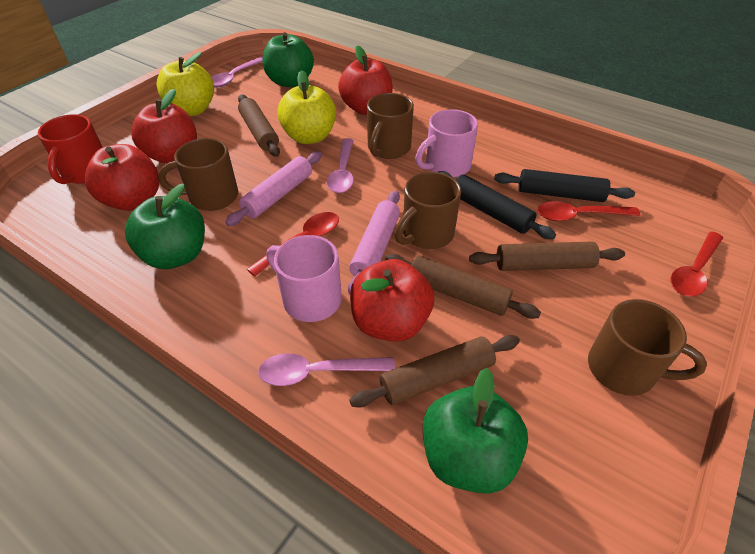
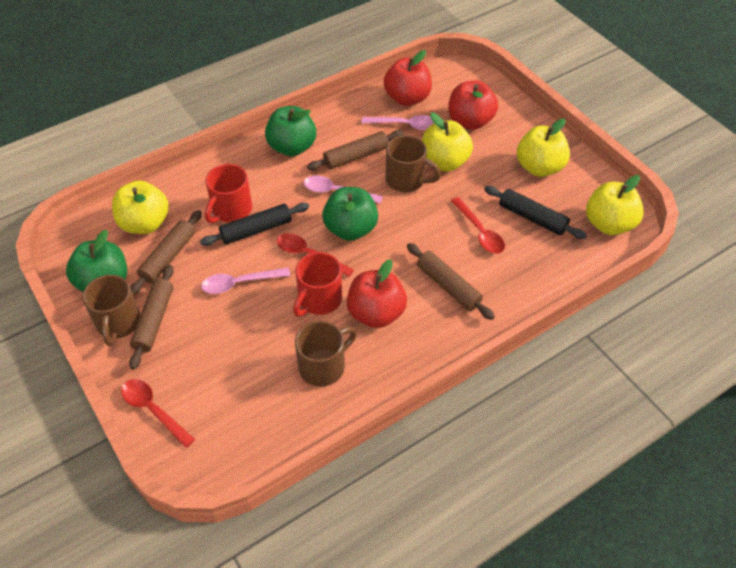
brown mug: [158,138,238,211] [367,93,414,159] [395,172,461,249] [588,299,707,396] = 4 -> [83,275,141,346] [295,321,357,387] [386,135,441,192] = 3
pink mug: [266,235,342,322] [415,109,478,178] = 2 -> none = 0
pink rolling pin: [225,151,322,226] [348,191,400,295] = 2 -> none = 0
red apple: [85,144,159,211] [131,89,197,164] [338,45,393,115] [350,259,434,342] = 4 -> [347,259,407,328] [384,50,432,106] [448,80,498,130] = 3
red mug: [38,114,103,184] = 1 -> [205,164,252,223] [293,252,342,317] = 2
yellow apple: [156,52,214,116] [277,70,336,144] = 2 -> [112,180,169,234] [422,112,473,171] [517,118,570,177] [586,175,644,235] = 4

